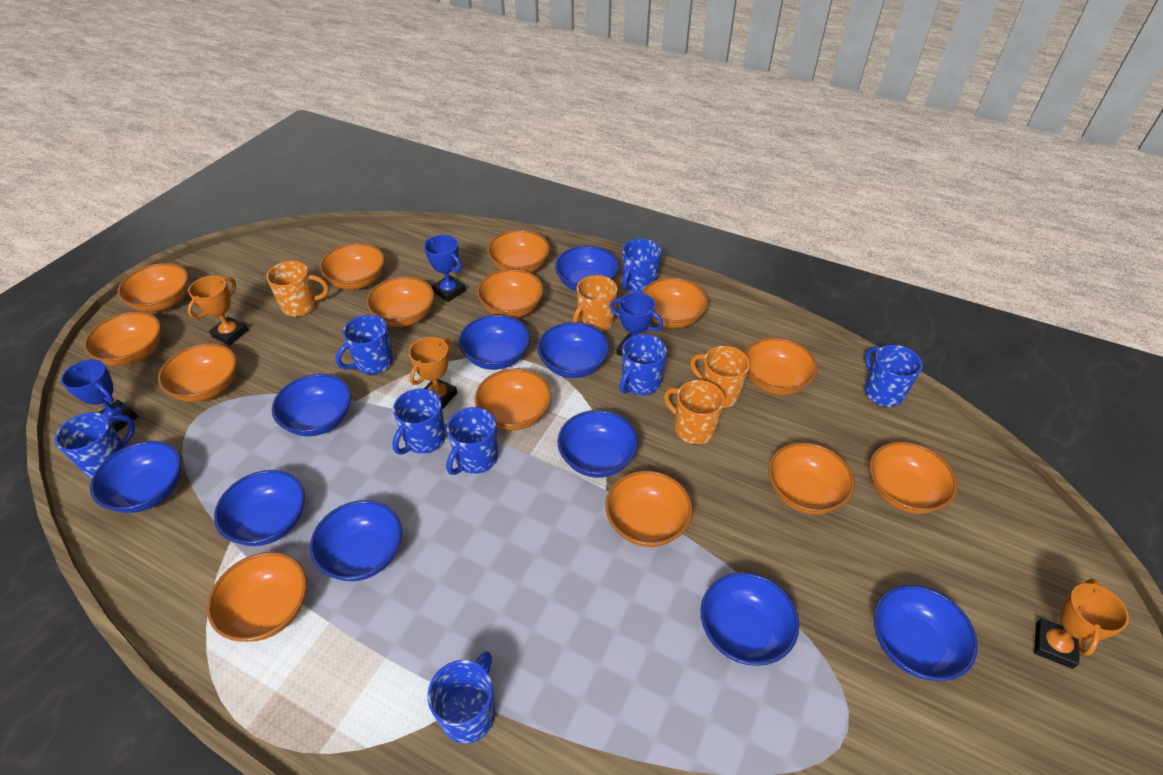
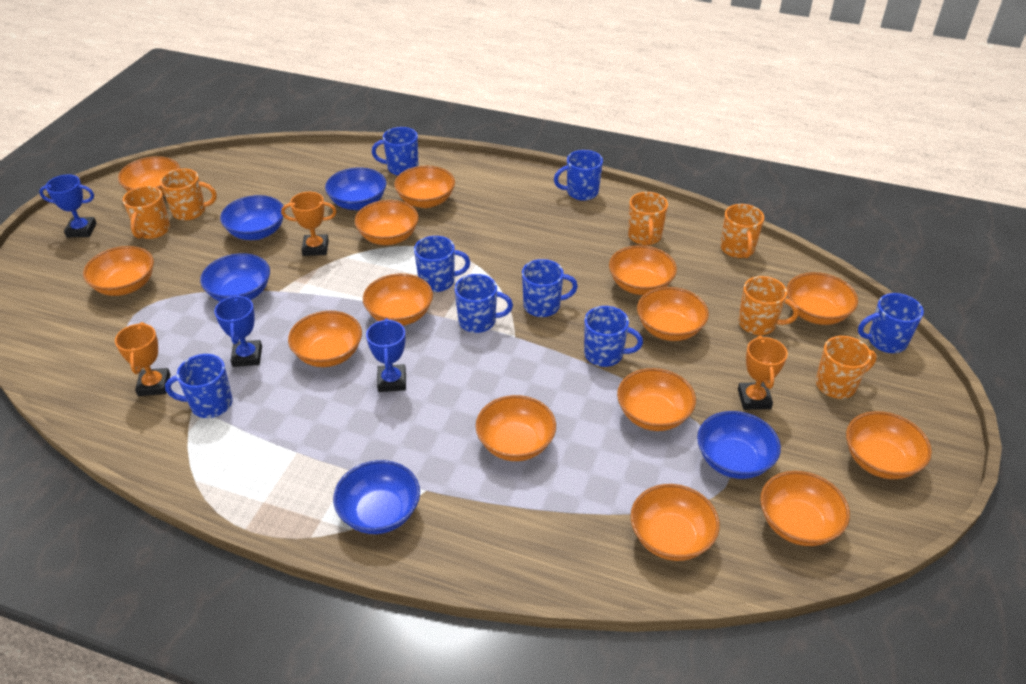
blue bowl: [90,441,181,513] [214,470,305,546] [272,374,351,436] [310,500,402,581] [459,315,530,370] [537,322,609,378] [555,246,619,291] [558,410,638,478] [701,572,799,666] [874,585,978,681] = 10 -> [200,253,270,302] [220,195,283,240] [325,168,386,210] [333,460,420,534] [697,411,781,479] = 5
orange mug: [266,261,329,317] [573,275,618,331] [664,380,725,444] [690,346,750,408] = 4 -> [123,186,170,239] [160,168,217,220] [628,192,668,245] [721,204,764,258] [738,276,799,335] [816,336,877,399] = 6

